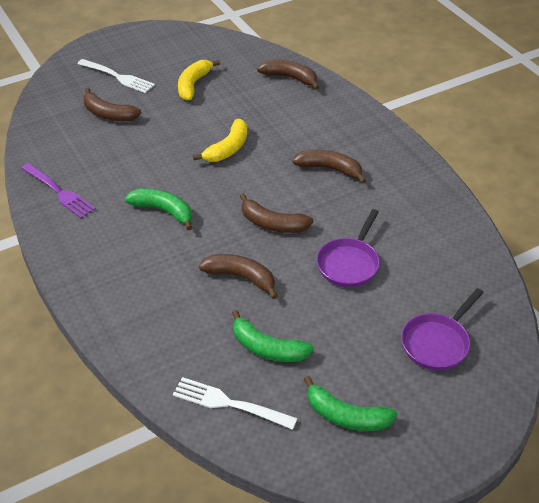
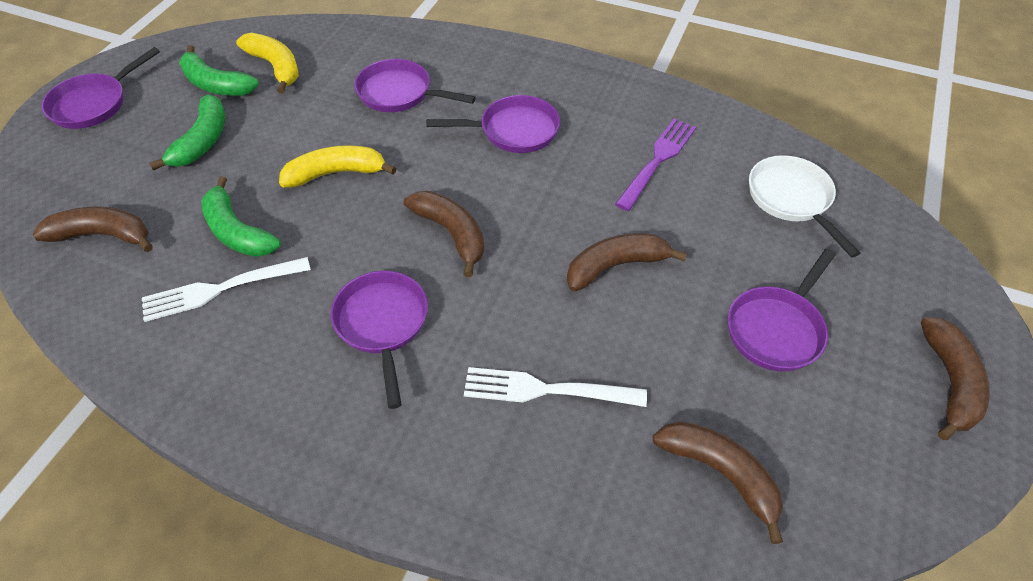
purple pan: [316,209,380,287] [401,288,484,371] = 2 -> [41,47,160,129] [331,271,428,409] [354,59,476,112] [426,95,560,153] [728,249,836,372] = 5
white pan: none = 0 -> [749,155,860,258] = 1

